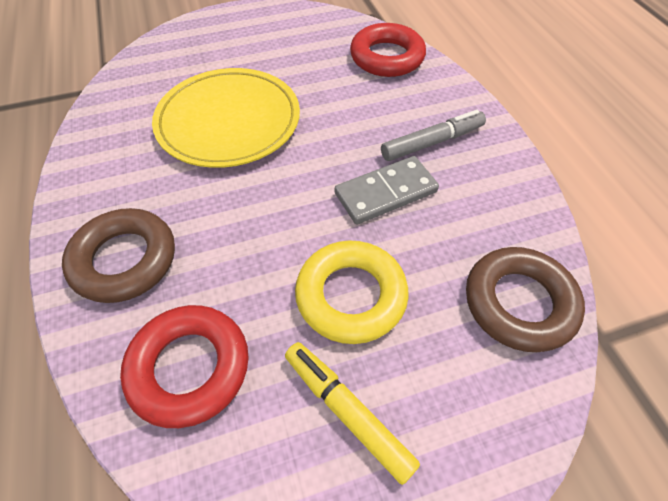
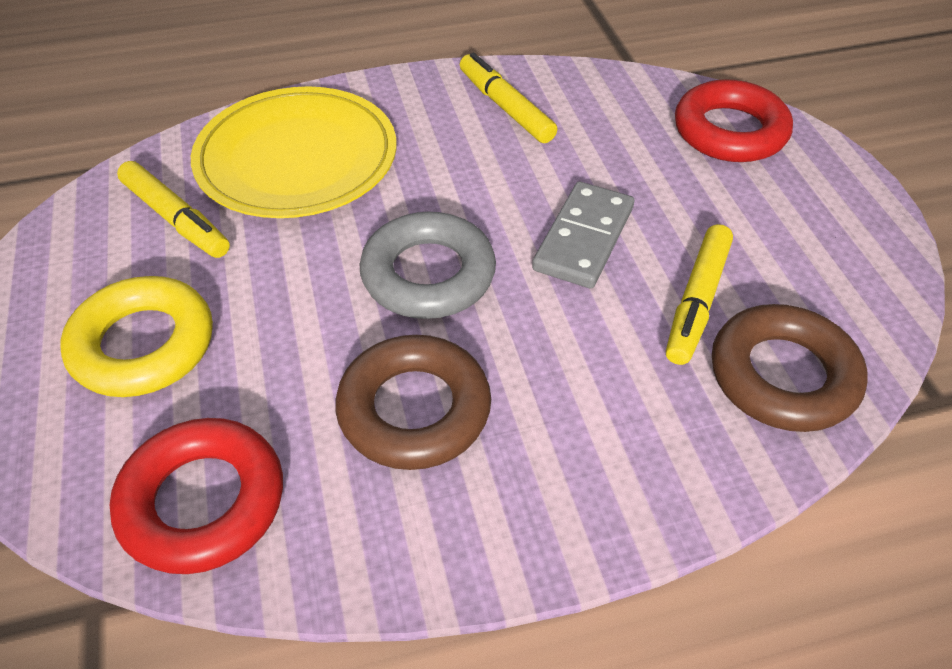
grey marker: [381,110,486,161] = 1 -> none = 0
grey ring: none = 0 -> [360,212,496,319] = 1
yellow marker: [285,342,420,485] = 1 -> [117,161,230,258] [460,53,557,143] [666,224,733,365] = 3

